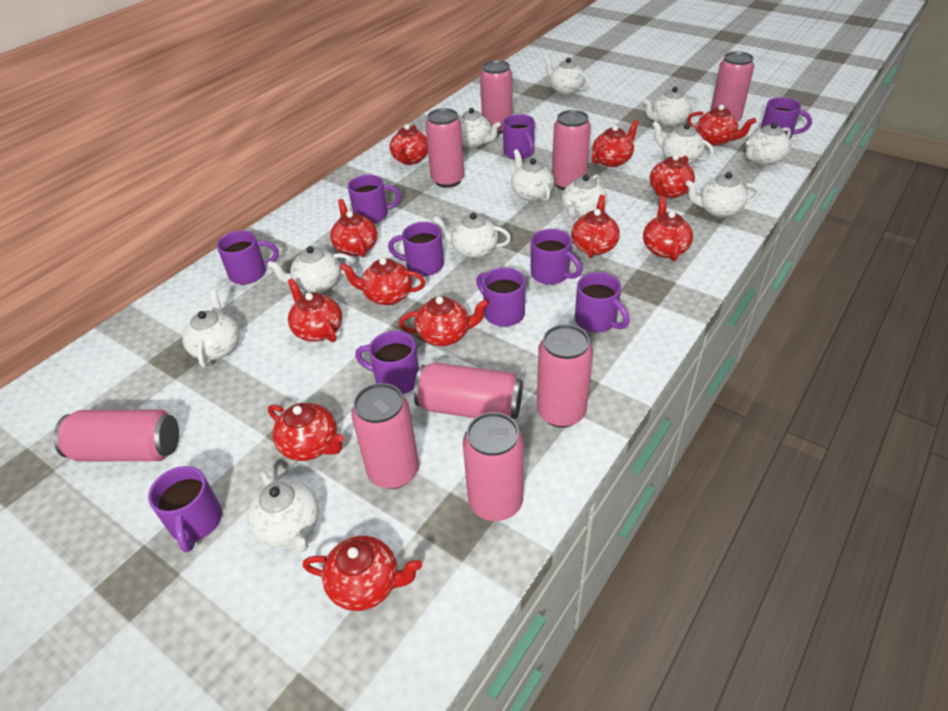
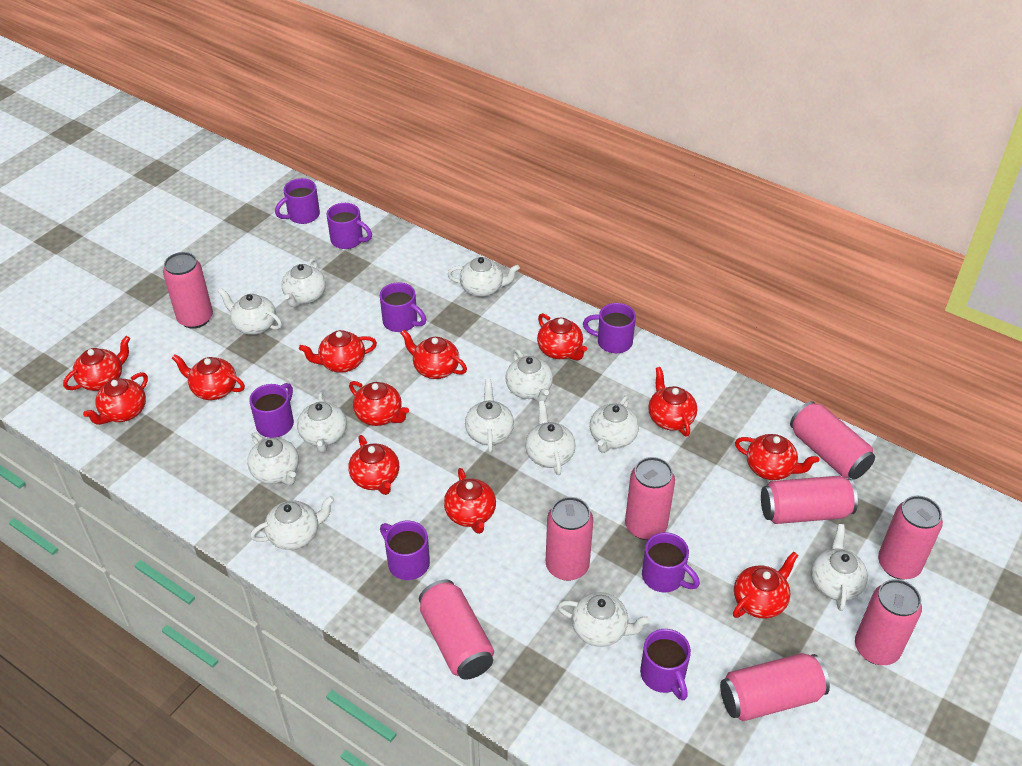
purple mug: [148,466,222,553] [217,230,279,284] [348,175,401,224] [355,331,419,394] [388,222,444,276] [476,268,525,327] [503,114,535,159] [531,229,582,285] [575,272,630,332] [761,97,812,139] = 10 -> [249,383,294,438] [275,178,320,224] [327,203,372,249] [380,282,426,332] [380,521,430,580] [583,303,636,353] [640,629,691,701] [642,532,700,593] = 8

